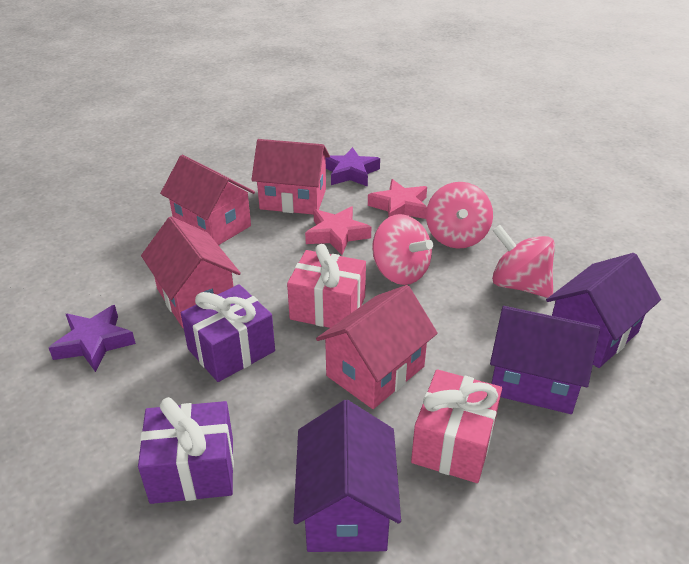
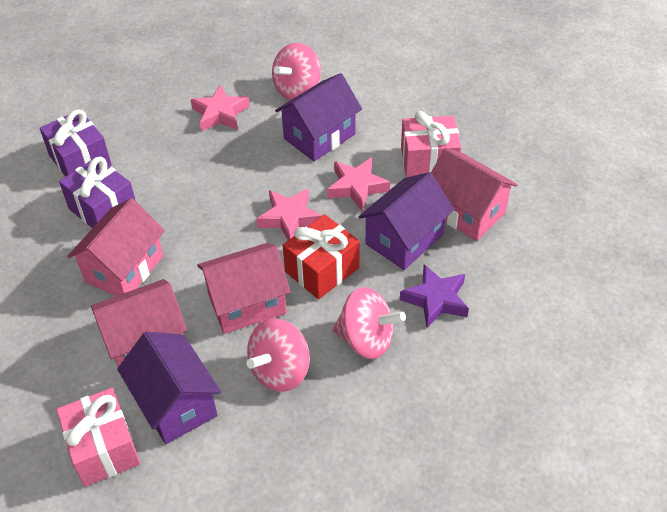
pink star: [305,206,371,255] [368,179,427,219] = 2 -> [190,85,250,132] [256,189,322,240] [327,157,390,212] = 3
purple star: [49,305,136,372] [326,147,380,187] = 2 -> [400,264,469,328] = 1
red gift: none = 0 -> [283,214,359,299] = 1

